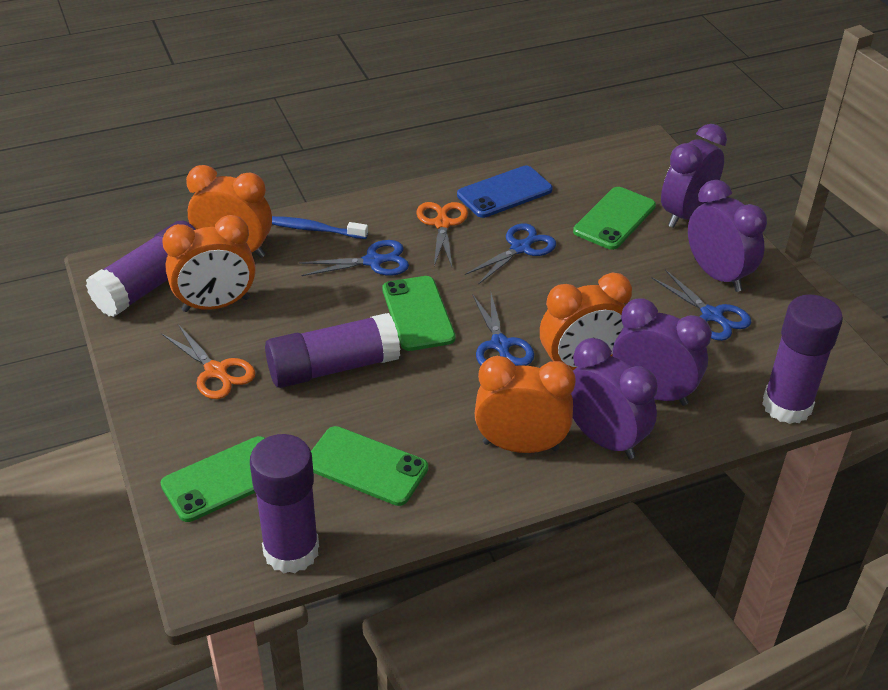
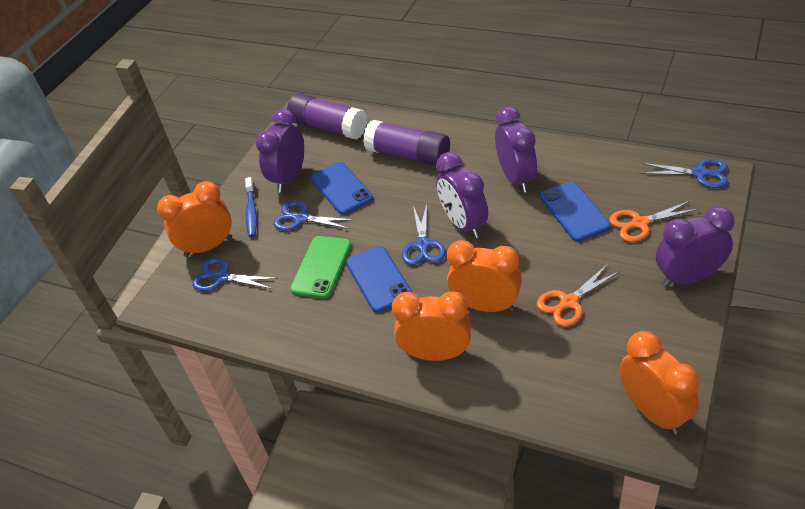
blue phone: [457,166,553,218] = 1 -> [311,162,373,215] [346,246,412,312] [540,182,610,242] = 3
green phone: [161,436,265,522] [311,426,428,506] [382,276,456,351] [573,187,656,250] = 4 -> [290,236,351,298] = 1
purple glue stick: [86,220,196,317] [250,434,319,573] [265,313,400,388] [762,294,843,424] = 4 -> [287,93,367,139] [363,120,450,166] = 2

